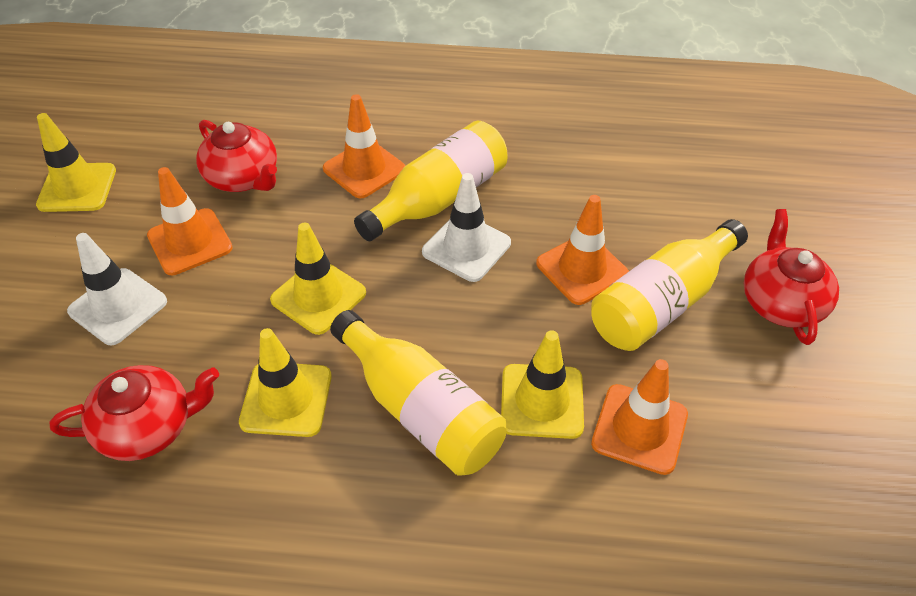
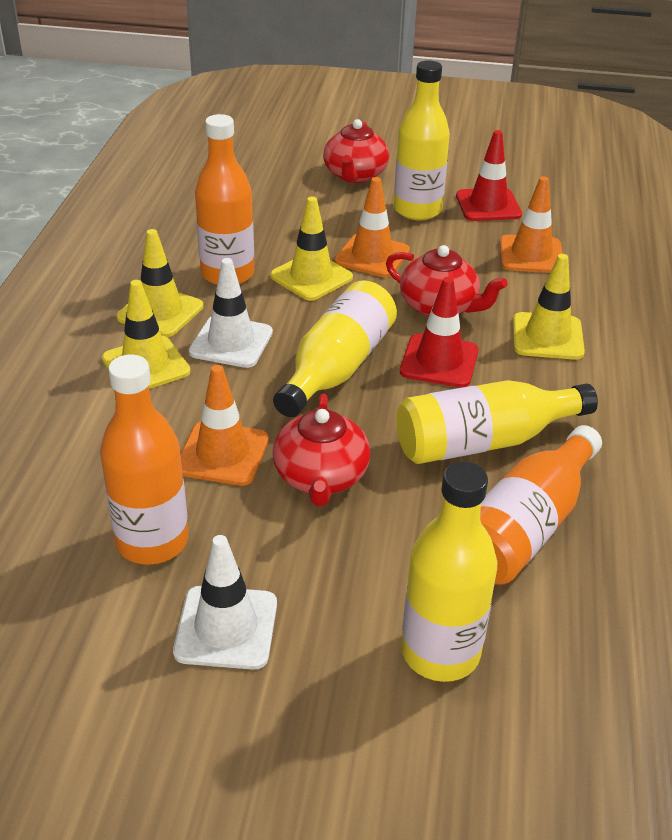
orange bottle: none = 0 -> [100,355,189,564] [195,114,254,285] [480,425,602,585] = 3
orange traffic cone: [147,167,233,275] [323,94,405,199] [536,195,629,305] [591,359,688,475] = 4 -> [180,365,269,486] [334,177,410,277] [500,176,563,273] = 3
red traffic cone: none = 0 -> [400,277,479,387] [456,130,522,221] = 2
yellow bottle: [330,310,507,476] [354,120,507,241] [591,219,748,351] = 3 -> [273,280,397,417] [394,60,450,220] [396,380,598,464] [401,461,497,682] = 4

